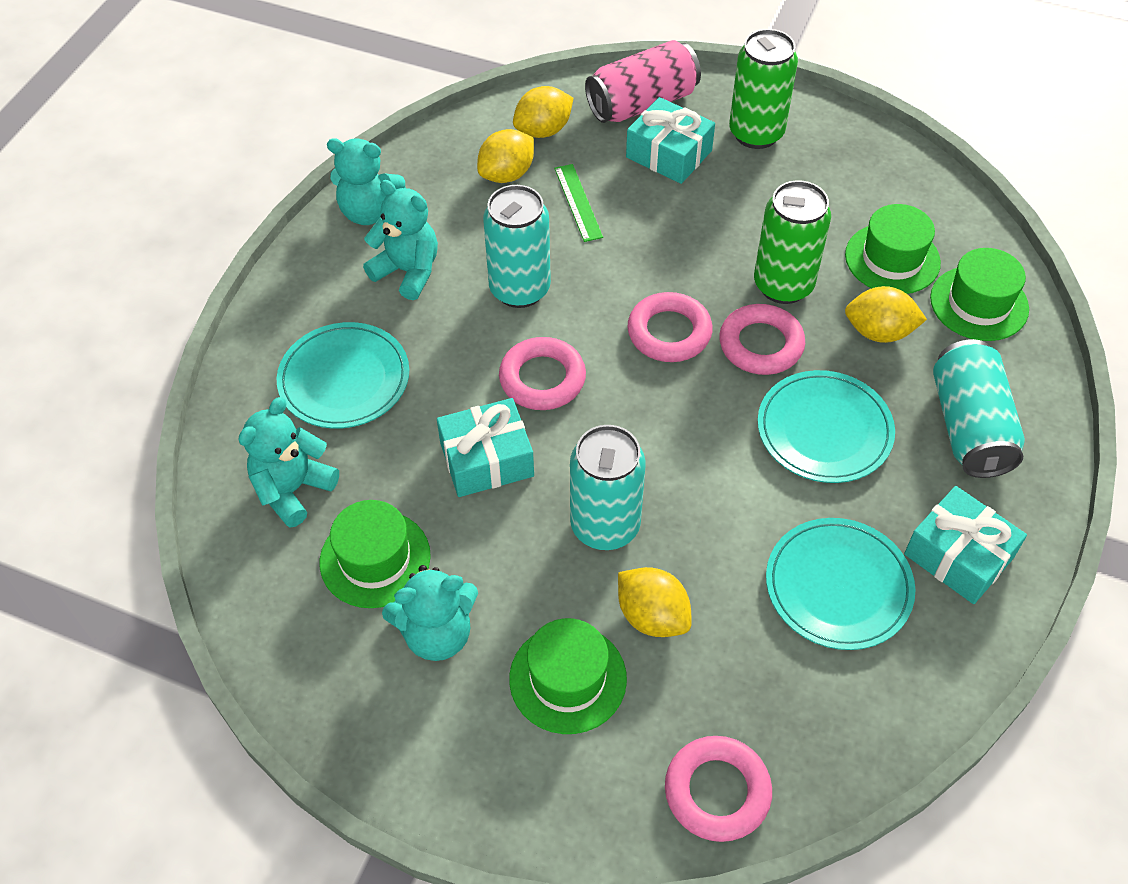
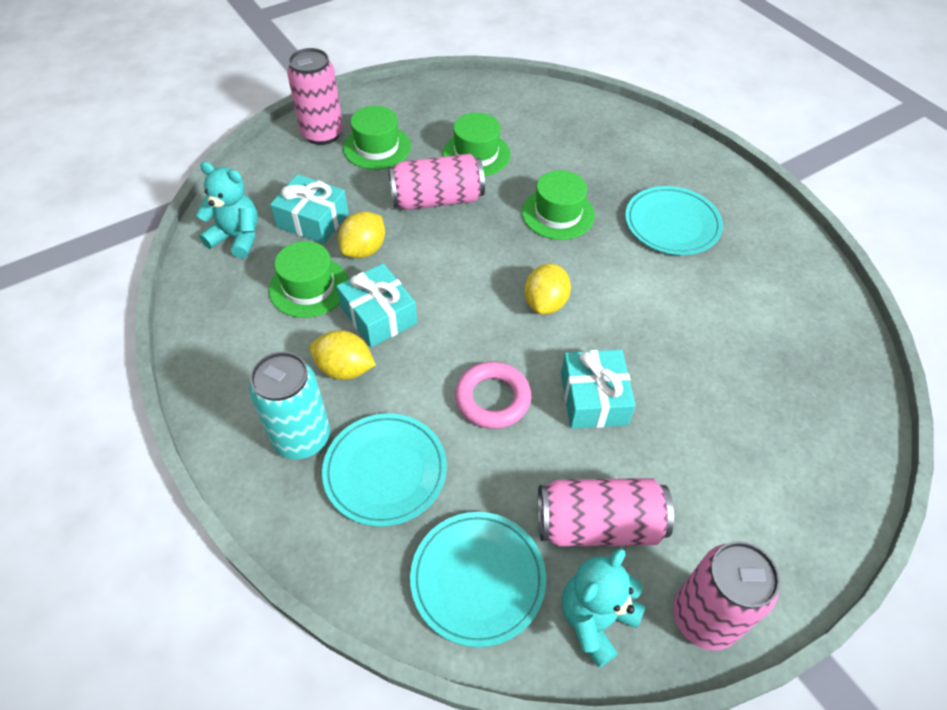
green can: [729,29,798,149] [754,180,831,304] = 2 -> none = 0
green ruler: [554,164,603,242] = 1 -> none = 0
pink can: [585,40,701,123] = 1 -> [287,48,343,145] [388,154,485,210] [538,478,674,547] [673,541,780,651] = 4
pink ring: [499,337,586,410] [627,292,713,362] [665,736,772,842] [719,304,805,375] = 4 -> [455,362,531,429] = 1
turquoise can: [483,185,551,308] [570,425,646,550] [933,339,1025,478] = 3 -> [249,352,330,459] = 1
turquoise teddy bear: [238,397,339,528] [327,138,406,225] [363,180,438,300] [382,565,478,661] = 4 -> [196,162,258,258] [562,549,645,668] = 2
yellow lemon: [477,129,534,183] [513,86,573,138] [618,567,692,637] [845,286,927,343] = 4 -> [310,330,376,380] [338,211,385,258] [524,264,571,314] = 3

